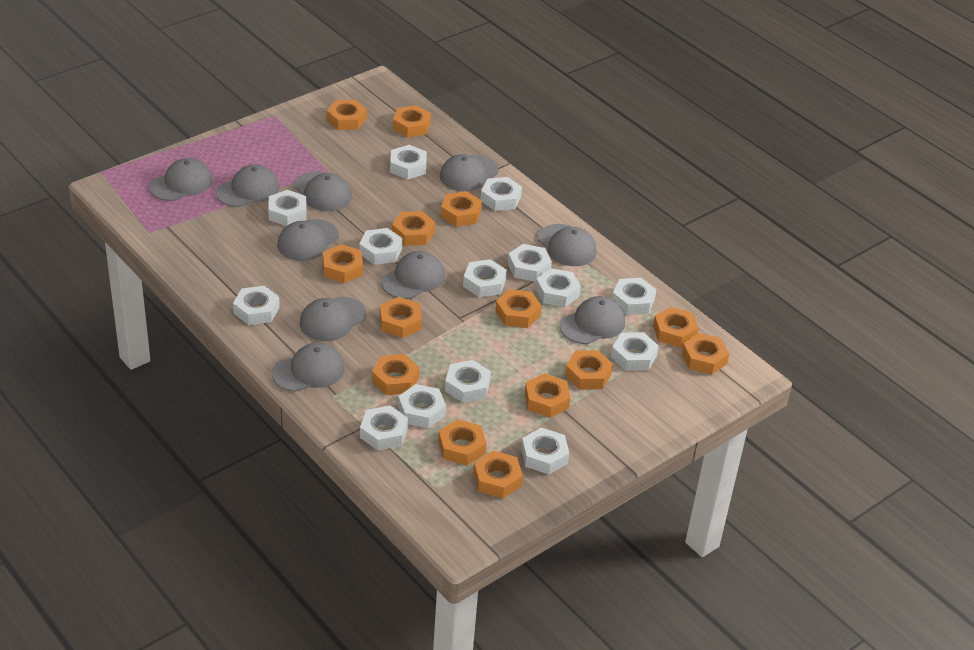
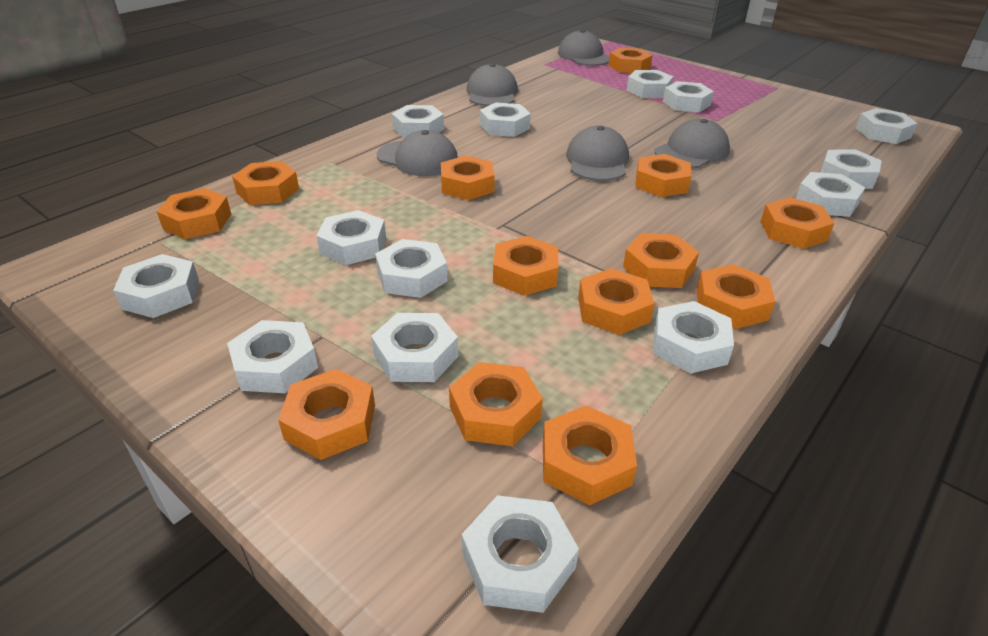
grey cap: [149,158,213,201] [216,165,279,207] [272,343,345,392] [277,219,339,261] [294,172,352,211] [300,297,366,341] [381,251,445,299] [440,154,499,191] [538,224,597,266] [560,296,625,344] = 10 -> [377,130,458,176] [466,63,518,106] [558,30,610,66] [566,126,629,181] [655,119,730,168] = 5
orange nut: [323,244,363,283] [327,100,367,130] [372,354,420,395] [380,297,422,338] [392,211,435,246] [393,105,431,138] [438,419,487,465] [441,191,482,227] [473,451,523,498] [495,289,542,328] [525,373,570,418] [565,350,613,390] [653,307,699,348] [682,333,729,374] = 14 -> [157,188,231,239] [232,161,299,205] [278,369,375,460] [441,156,494,200] [449,362,543,446] [493,236,558,296] [543,405,637,505] [578,268,655,335] [609,47,653,73] [623,233,699,288] [635,154,691,197] [696,264,775,329] [760,197,834,249] = 13

